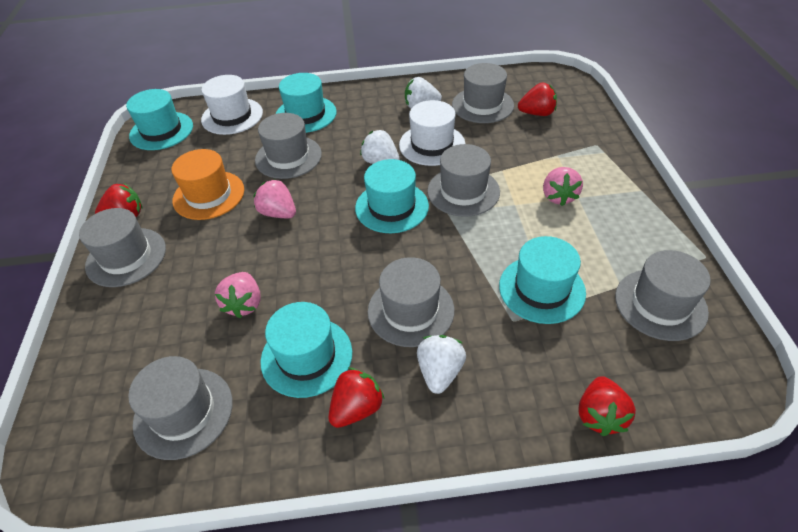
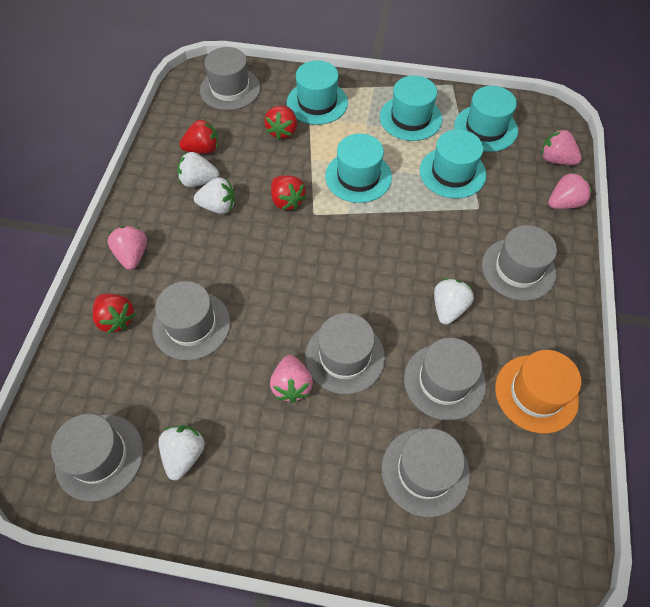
pink strawberry: [215,272,261,318] [253,179,296,218] [543,167,583,206] = 3 -> [107,226,147,270] [270,355,313,403] [542,129,582,165] [548,172,592,209] = 4
white hat: [201,75,263,135] [399,100,465,166] = 2 -> none = 0
white strawberry: [360,130,400,164] [405,77,442,108] [417,335,466,394] = 3 -> [159,425,205,480] [177,152,219,187] [194,178,235,214] [434,278,474,325] = 4

